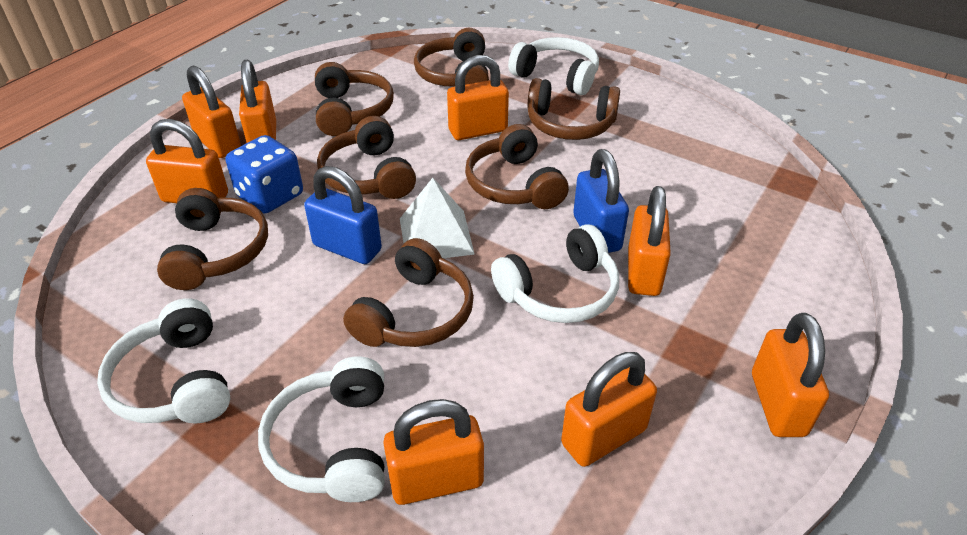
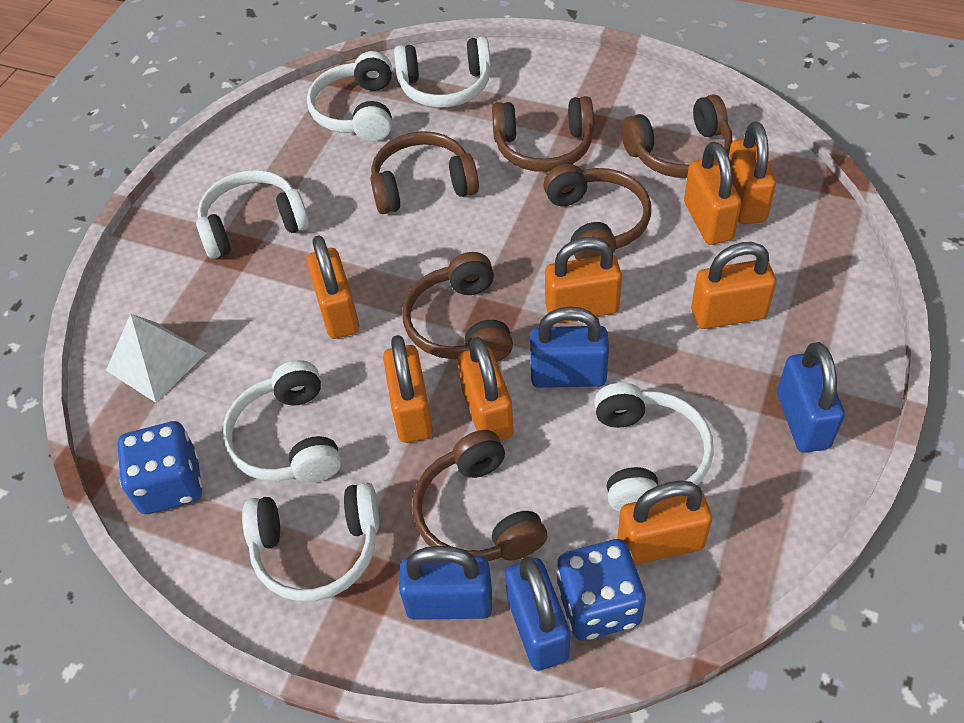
blue dice: [226,135,303,214] = 1 -> [117,421,202,514] [557,539,646,641] = 2
blue padlock: [304,166,382,264] [573,149,629,253] = 2 -> [399,546,492,620] [505,556,570,671] [530,307,609,388] [777,342,844,453] = 4
brown headphones: [157,188,268,290] [315,62,394,136] [317,116,416,199] [343,238,474,347] [414,28,489,87] [465,124,569,209] [528,78,620,140] = 7 -> [370,131,479,214] [402,252,513,362] [412,430,547,561] [492,96,594,172] [543,164,651,260] [621,95,732,178] = 6
white headphones: [97,298,231,424] [258,356,385,502] [491,224,619,323] [508,37,599,95] = 4 -> [196,170,309,259] [222,360,341,483] [242,482,379,602] [307,51,392,141] [394,37,491,108] [594,383,714,512] = 6

